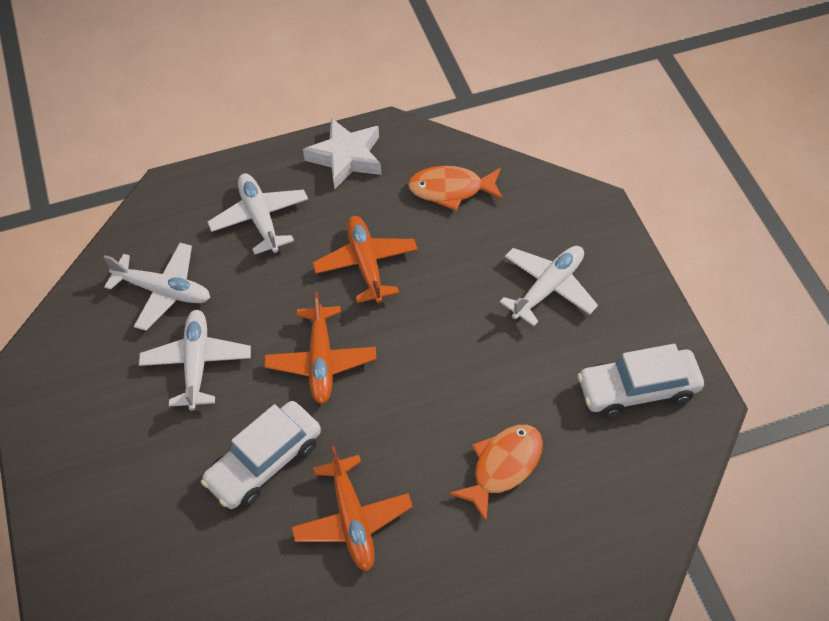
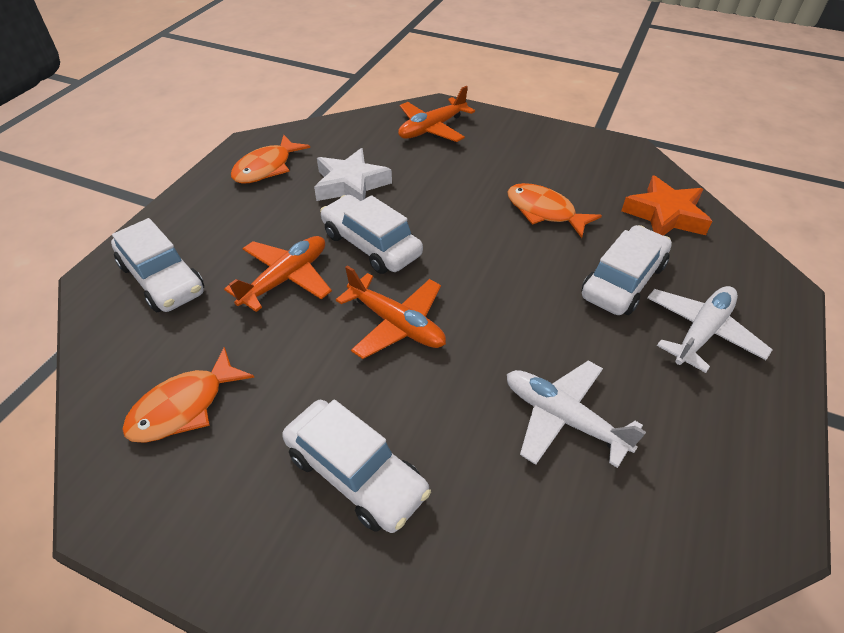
orange fish: [408,166,503,211] [449,425,543,522] = 2 -> [122,347,254,443] [231,135,310,184] [507,183,602,238] = 3
orange star: none = 0 -> [621,175,712,236] = 1
white car: [201,401,321,509] [577,344,704,418] = 2 -> [111,218,204,312] [282,399,431,533] [320,195,423,274] [582,225,672,315] = 4
white plane: [104,243,210,331] [139,310,251,410] [208,173,308,254] [500,246,598,326] = 4 -> [507,361,646,468] [647,286,773,373] = 2

